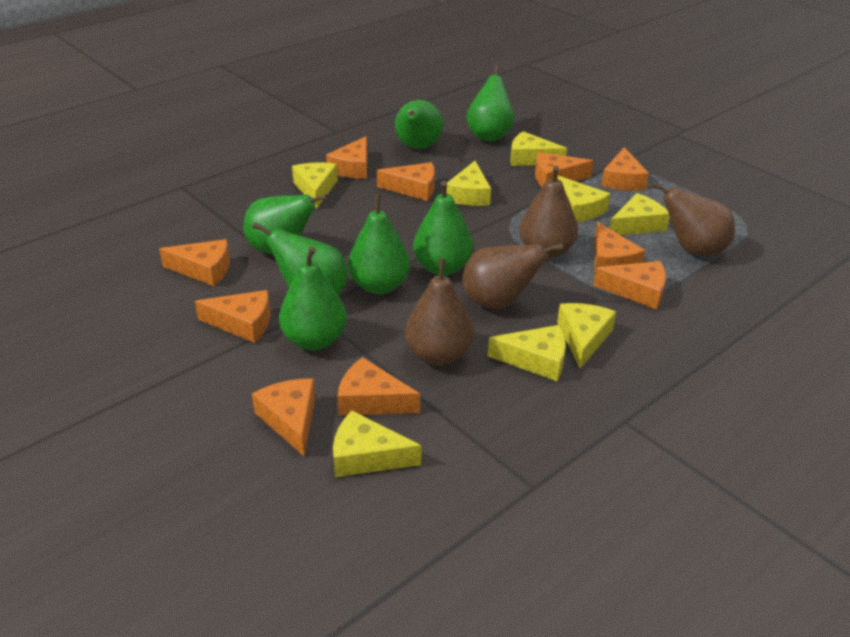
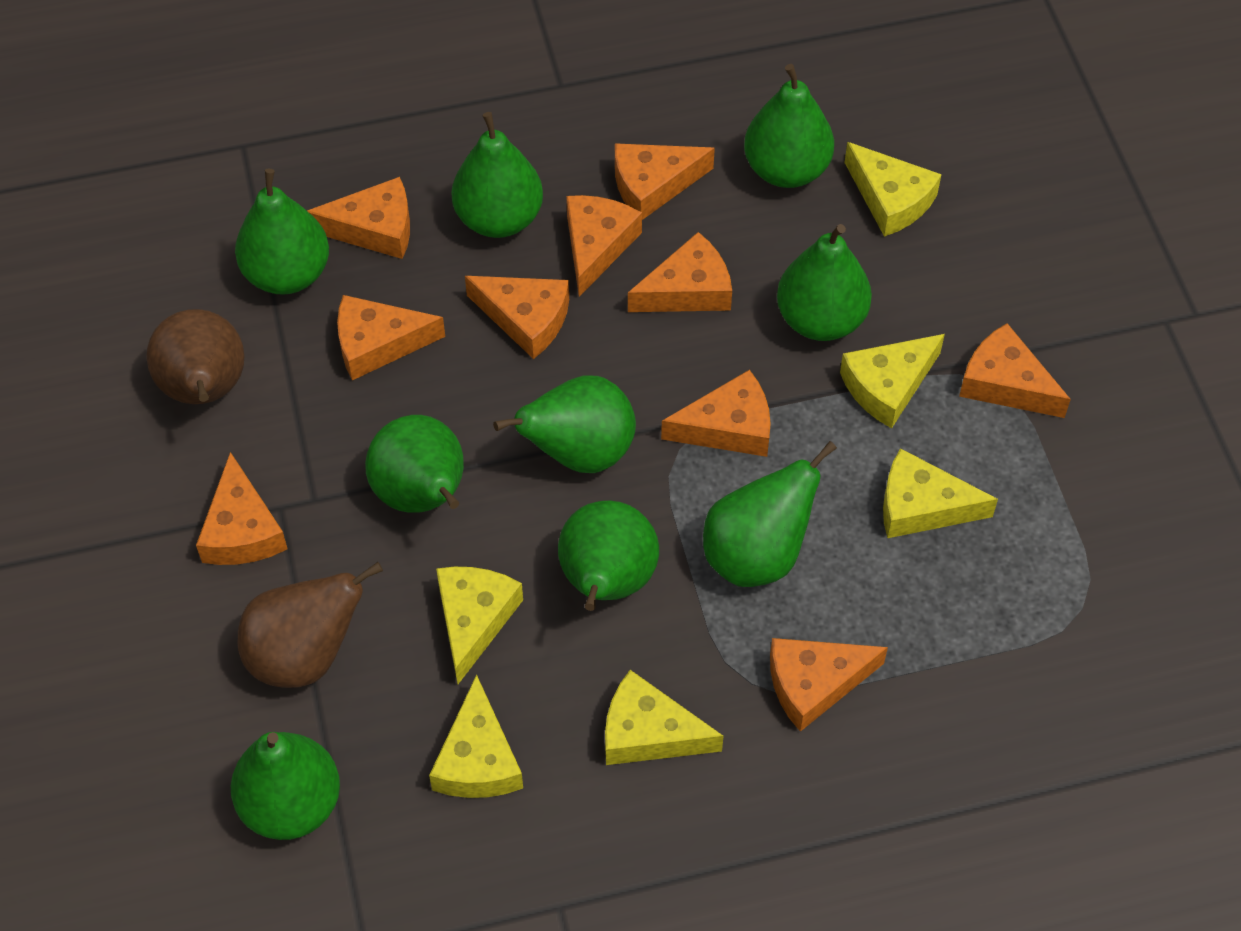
brown pear: [405,258,474,365] [462,243,563,309] [519,166,578,259] [651,182,735,256] = 4 -> [146,309,244,404] [237,562,383,688] = 2
green pear: [243,194,328,254] [253,222,348,295] [279,247,347,350] [348,194,410,294] [395,100,443,149] [413,181,473,276] [467,65,514,141] = 7 -> [231,732,340,840] [235,169,329,295] [365,415,464,513] [451,112,543,238] [493,376,636,473] [558,500,659,611] [703,441,837,587] [744,64,834,188] [777,224,872,341] = 9
yellow cheese: [292,162,338,208] [333,411,422,477] [447,161,491,206] [488,325,566,382] [510,131,567,166] [557,176,610,222] [557,303,616,369] [609,193,670,235] = 8 -> [429,674,523,798] [436,567,523,684] [605,670,724,765] [840,334,945,428] [844,142,942,237] [883,448,998,538] = 6

